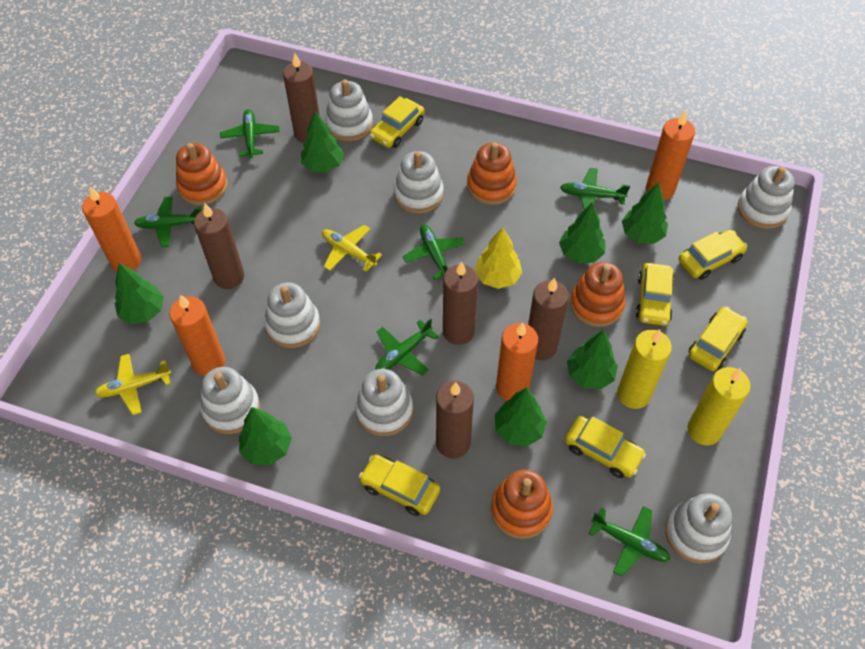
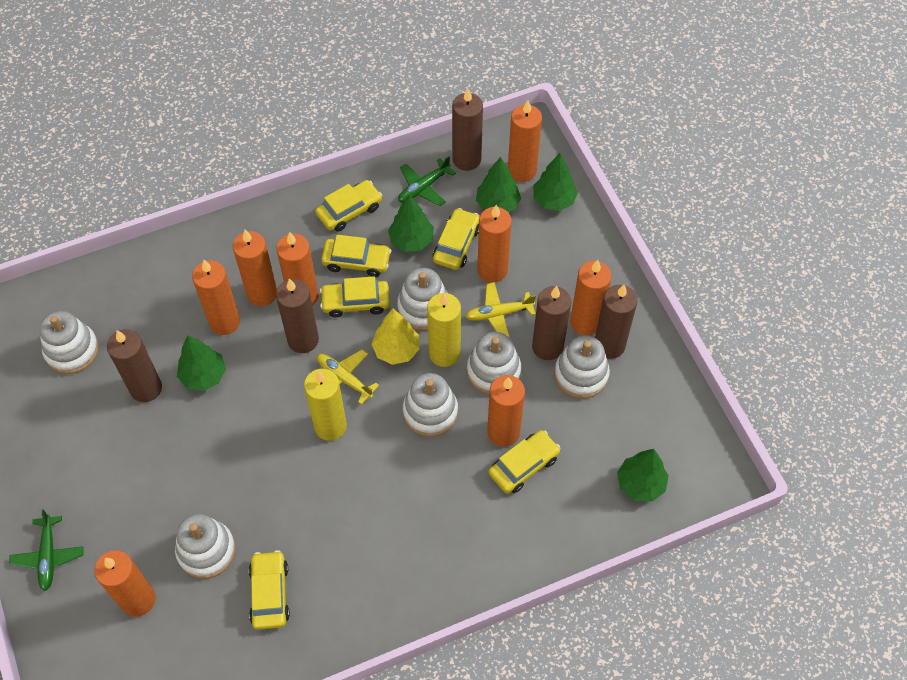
green plane: [134,196,201,247] [220,109,280,158] [376,319,439,376] [403,225,465,280] [560,168,630,209] [589,506,670,577] = 6 -> [9,509,84,591] [398,156,456,206] = 2
green tree: [115,263,164,324] [239,407,292,465] [301,111,344,172] [495,387,547,447] [559,202,605,264] [567,329,618,389] [622,182,668,244] = 7 -> [177,335,226,391] [388,194,434,252] [476,157,521,212] [533,153,578,211] [617,449,669,502] = 5
orange candle: [82,187,141,272] [169,295,225,376] [496,322,538,401] [646,110,695,200] = 4 -> [95,550,156,617] [192,260,240,335] [233,230,277,306] [276,232,319,306] [477,205,512,283] [487,375,525,447] [508,100,542,182] [570,260,612,335] = 8
orange stacking toy: [176,143,227,205] [467,143,517,205] [491,469,553,539] [570,262,626,327] = 4 -> none = 0
white stacking toy: [200,367,260,434] [264,283,320,348] [325,80,373,141] [355,369,413,436] [394,151,444,214] [665,493,732,563] [738,166,795,229] = 7 -> [40,311,99,374] [175,514,236,579] [397,268,447,330] [403,373,458,437] [467,332,521,395] [554,335,610,399] = 6

